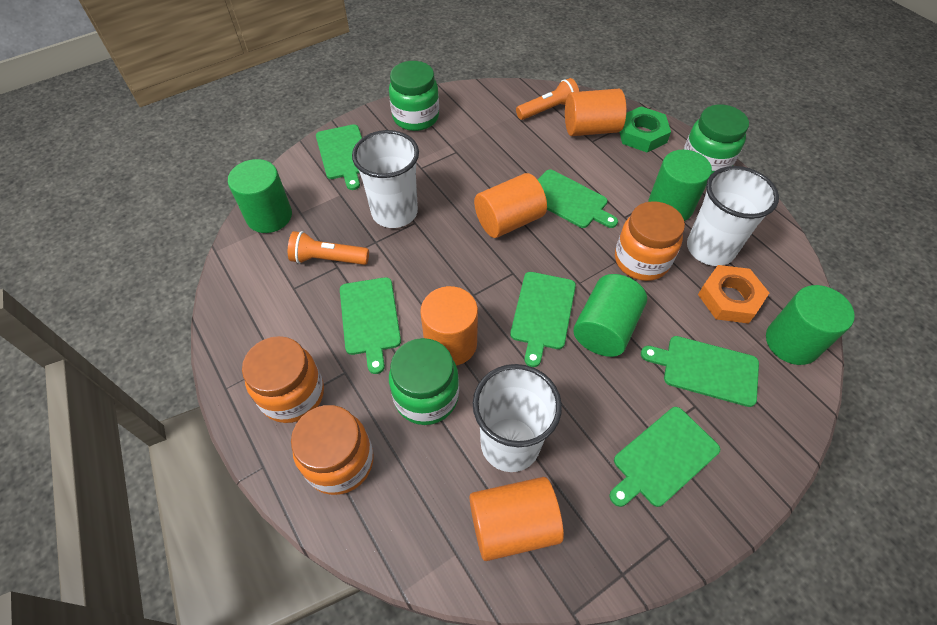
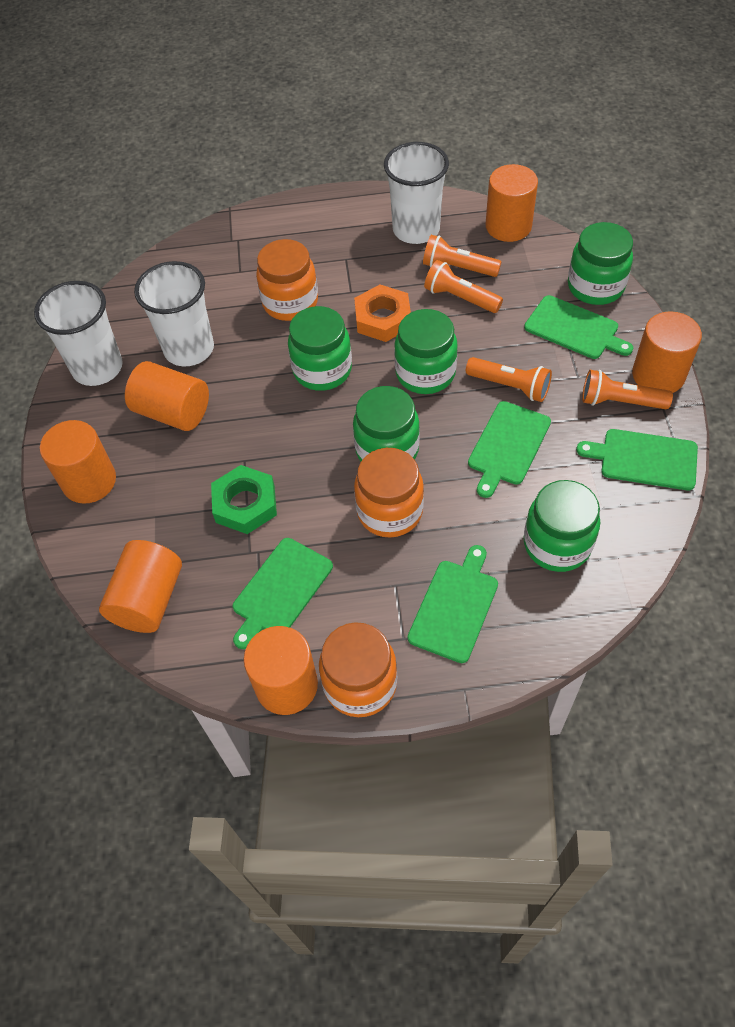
green cutting board: [316,124,362,190] [340,277,401,374] [510,272,576,367] [537,169,618,228] [609,407,720,507] [641,336,759,407] = 6 -> [233,538,333,649] [408,545,498,663] [468,401,551,498] [524,295,633,359] [576,429,698,491] = 5
green cylinder: [228,159,292,233] [573,274,647,357] [648,150,712,221] [766,285,855,365] = 4 -> none = 0
green jar: [389,61,439,131] [389,338,459,425] [683,105,749,173] = 3 -> [288,306,352,391] [353,386,420,461] [394,309,458,394] [524,480,600,572] [568,222,633,305] = 5
orange cylinder: [420,286,478,366] [470,477,564,561] [474,173,547,238] [565,89,626,136] = 4 -> [40,420,116,504] [99,540,182,633] [125,361,209,431] [243,626,318,715] [485,164,538,242] [632,311,702,393] = 6
orange flashlight: [288,231,369,265] [516,78,579,120] = 2 -> [423,235,501,277] [424,260,503,313] [466,357,552,402] [582,370,673,409] = 4

